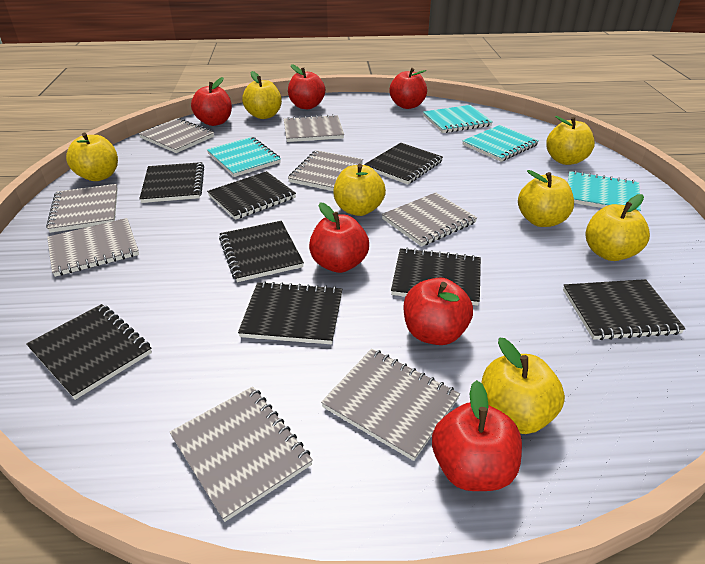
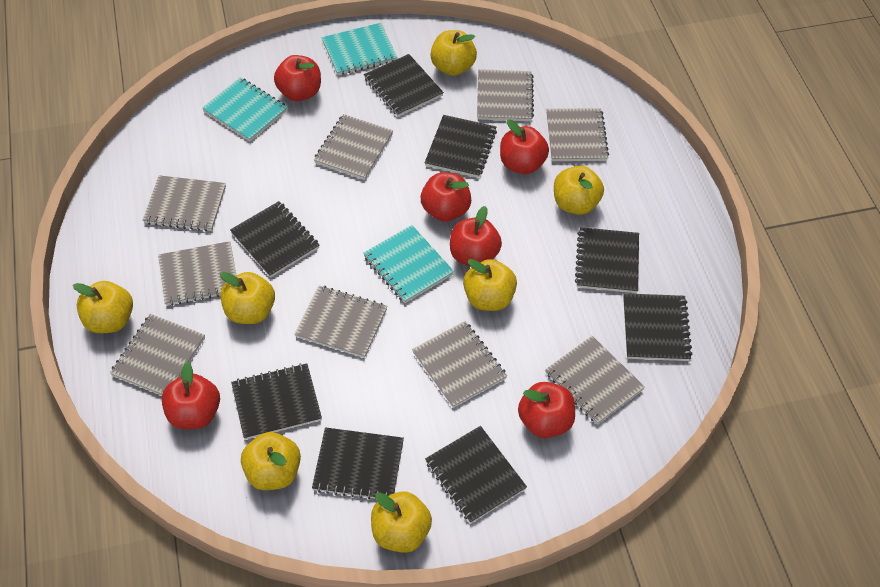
grey notebook: [46,184,118,233] [47,218,139,277] [139,118,214,153] [169,387,313,522] [284,114,344,142] [288,150,363,191] [321,349,460,461] [382,192,477,247] = 8 -> [110,314,205,396] [143,175,226,231] [158,241,236,306] [295,286,387,358] [314,114,393,180] [412,321,507,408] [477,69,534,121] [545,336,645,425] [546,108,609,161] = 9
turquoise notebook: [207,137,281,177] [423,105,493,133] [462,125,539,162] [568,171,641,212] = 4 -> [202,77,288,141] [322,23,398,75] [363,225,454,303] = 3

